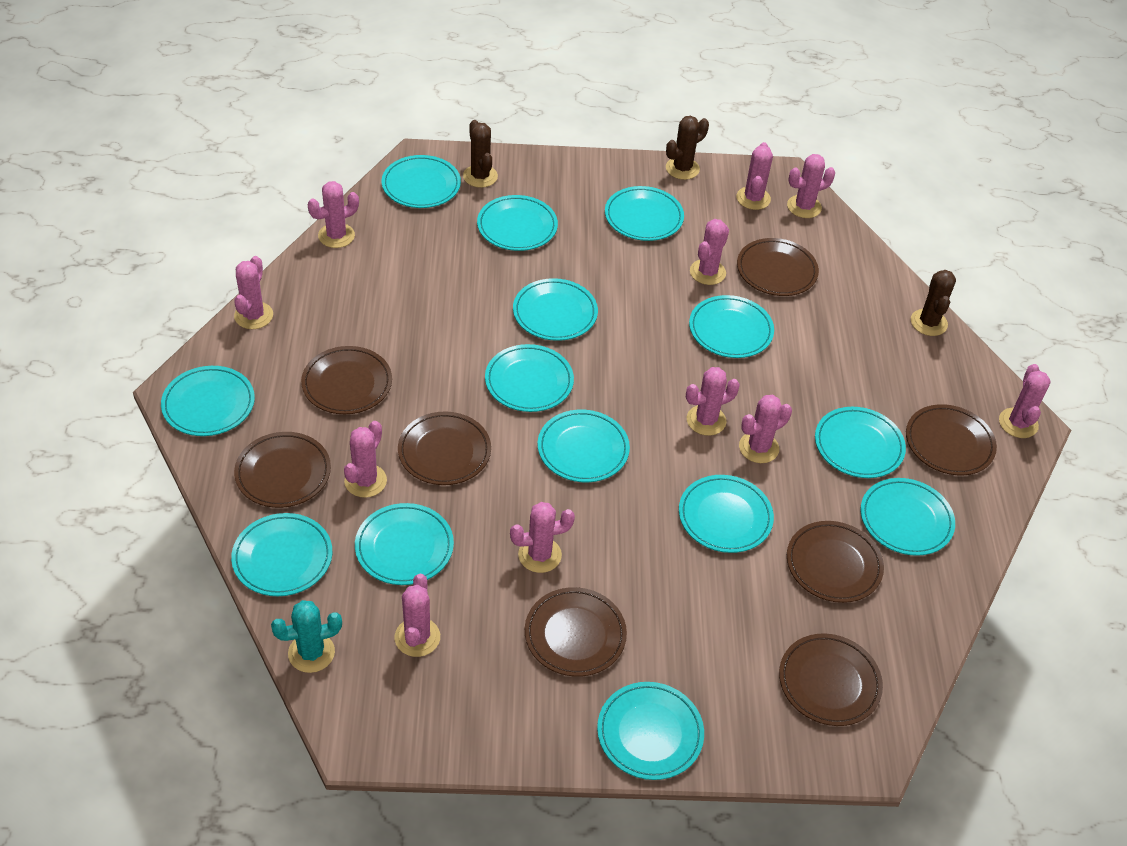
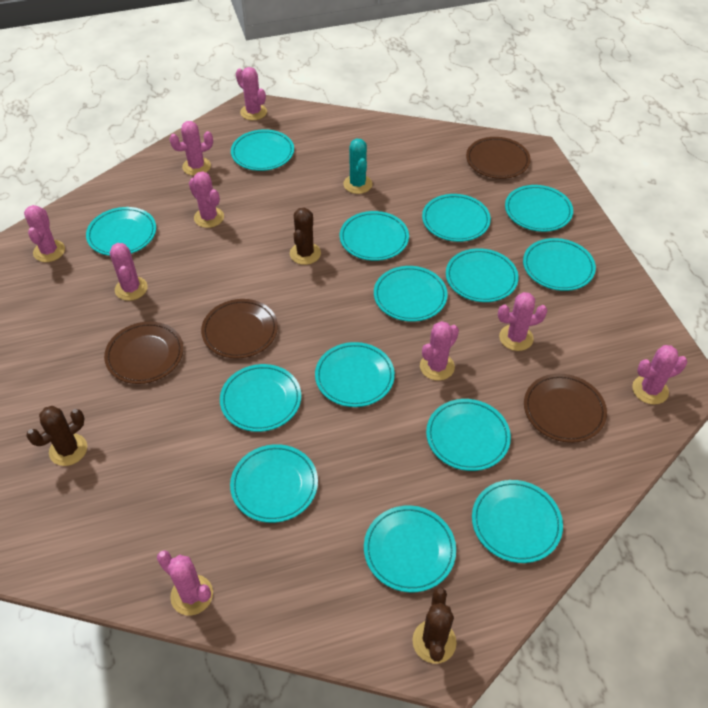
brown plate: [234,432,331,508] [301,346,392,414] [398,412,491,485] [525,587,627,677] [737,238,819,296] [779,633,883,726] [787,521,884,603] [906,404,997,475] = 8 -> [104,321,184,384] [201,299,278,359] [466,137,531,179] [524,374,607,443] = 4
pink cactus: [234,256,273,329] [308,181,359,248] [344,421,387,498] [394,574,440,657] [510,502,575,573] [686,367,740,436] [690,219,729,285] [736,142,773,210] [739,395,792,463] [787,154,835,218] [999,364,1051,438] = 11 -> [24,205,65,262] [110,243,148,301] [157,550,213,615] [169,121,213,176] [189,171,224,228] [236,67,267,120] [420,321,459,381] [498,292,548,351] [632,345,687,405] = 9

